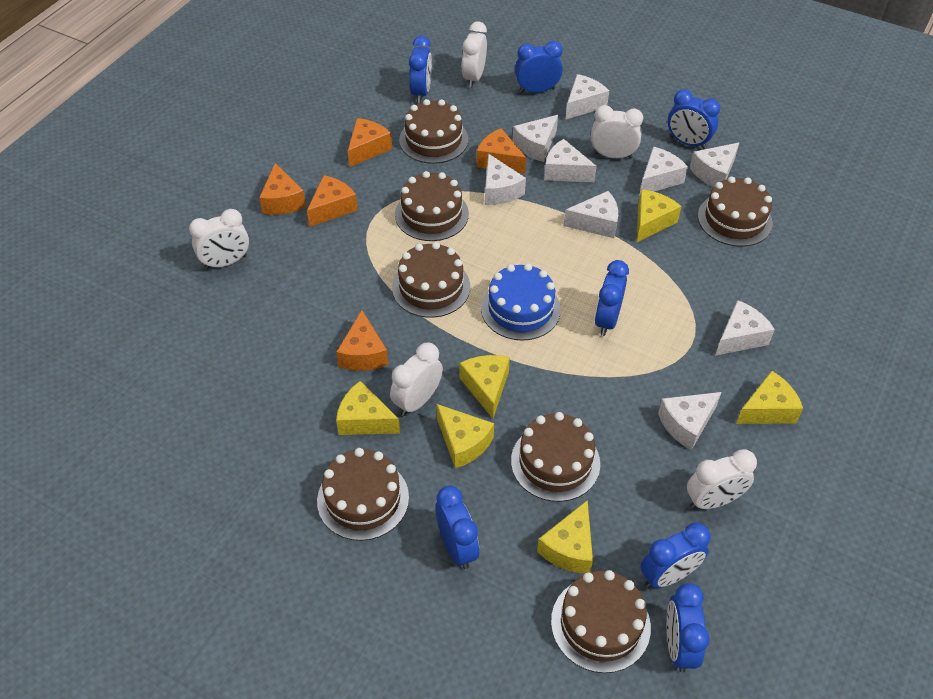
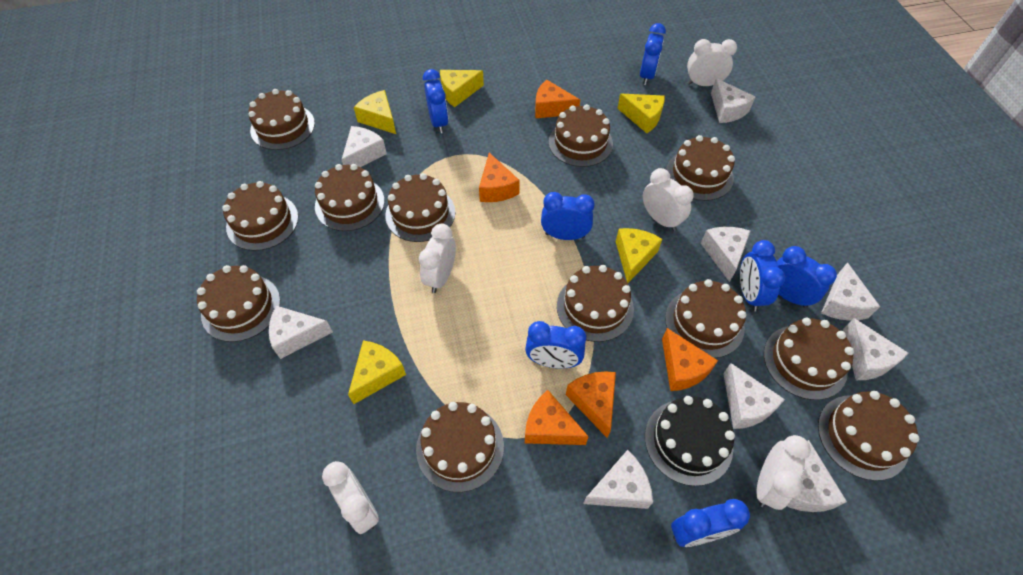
black cake: none = 0 -> [645,396,735,486] = 1
blue cake: [481,263,561,340] = 1 -> none = 0
brown cake: [317,448,409,541] [392,242,470,318] [395,171,469,241] [399,99,468,164] [511,412,600,502] [551,570,651,673] [698,176,773,247] = 7 -> [197,265,280,342] [222,181,298,251] [248,89,315,150] [315,164,385,231] [385,173,455,242] [416,402,504,492] [549,104,613,167] [557,265,634,342] [665,279,746,358] [666,135,735,201] [764,318,854,400] [818,391,919,481] = 12
yellow cheese: [336,381,400,435] [436,404,494,469] [460,355,510,419] [537,500,593,573] [637,189,681,242] [736,371,803,424] = 6 -> [348,340,406,404] [354,90,396,134] [440,70,484,107] [616,228,662,283] [617,94,665,133] = 5

